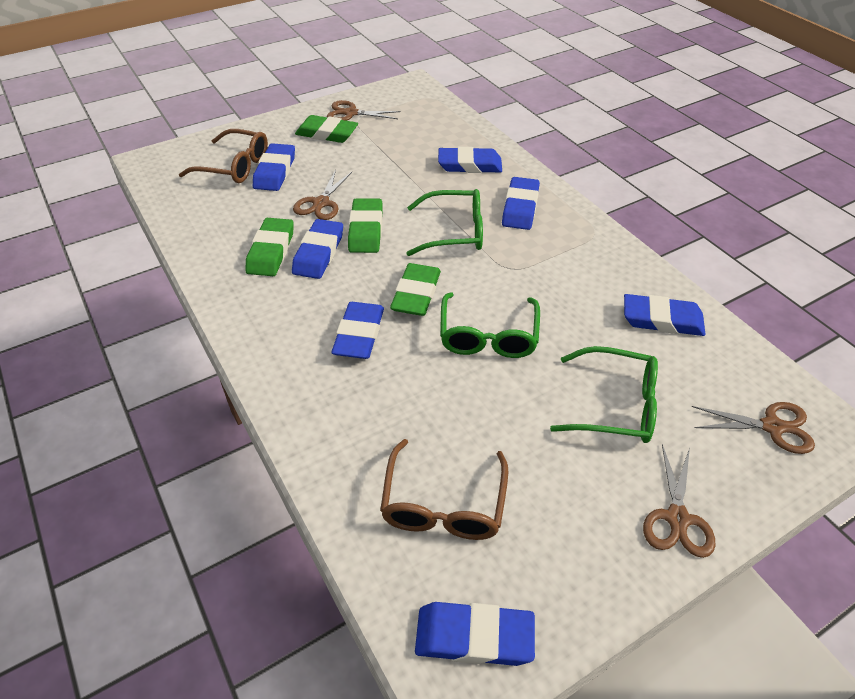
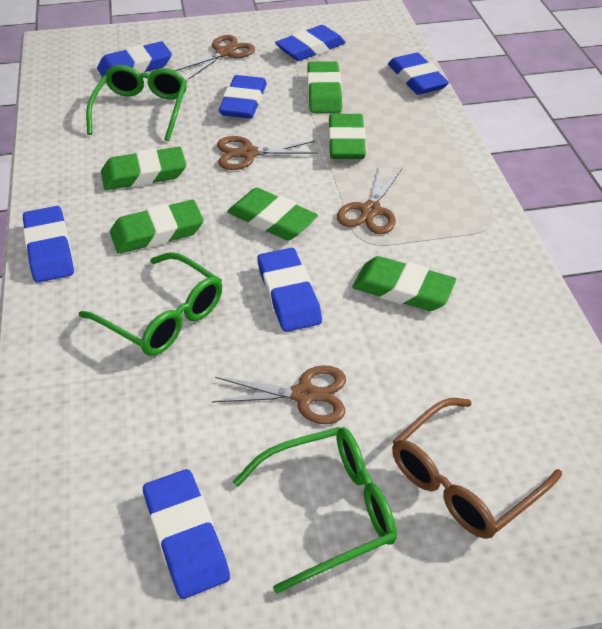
brown glasses: [179,129,268,183] [380,439,508,540] = 2 -> [392,398,562,539] = 1
green eraser: [245,218,294,276] [295,115,358,143] [348,198,383,253] [390,263,441,316] = 4 -> [101,147,186,190] [110,200,204,254] [227,187,318,241] [307,61,342,113] [329,114,366,159] [352,256,456,311] = 6

